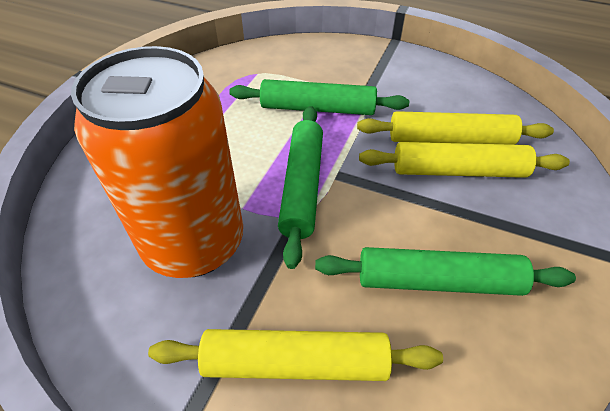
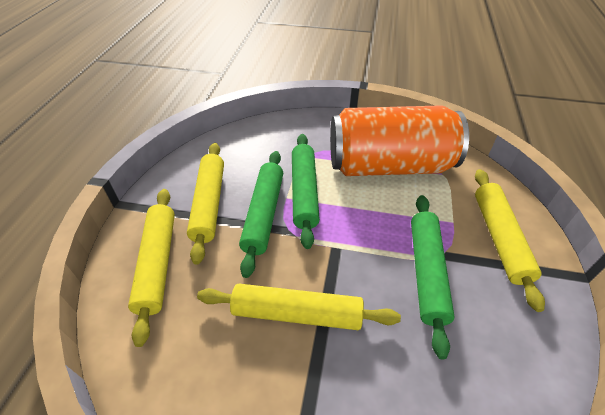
yellow rolling pin: [148,329,443,381] [357,111,554,145] [359,142,570,178] = 3 -> [128,189,175,347] [187,143,224,265] [197,284,401,330] [475,169,545,312] = 4

